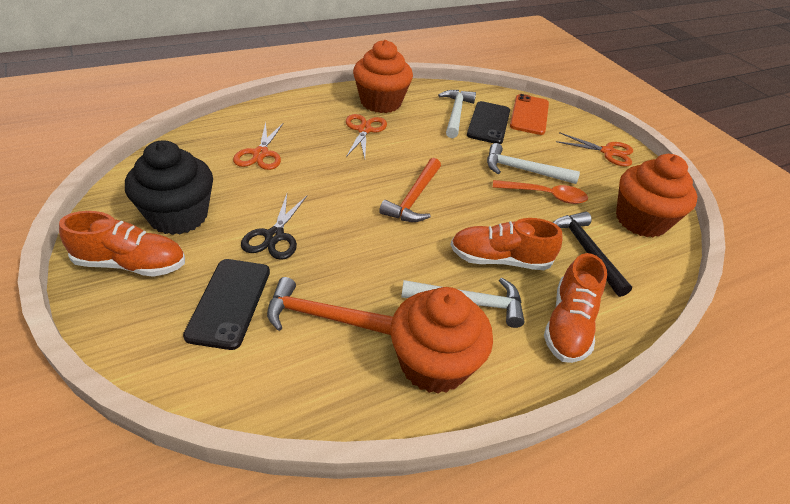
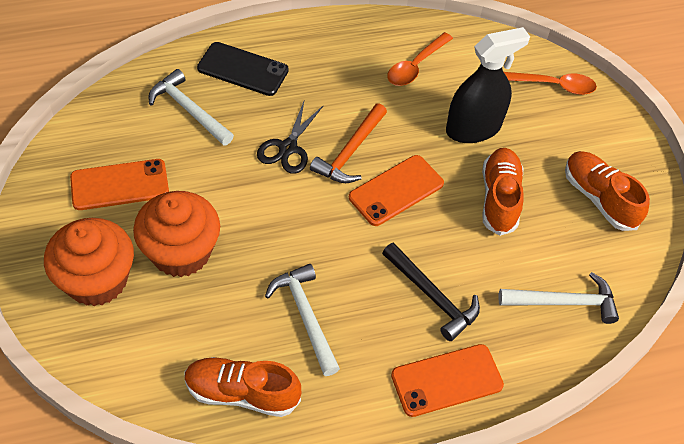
black cupcake: [125,140,213,235] = 1 -> none = 0
black phone: [183,259,270,350] [467,101,510,144] = 2 -> [197,42,289,96] = 1
black spray bottle: none = 0 -> [446,27,530,143] = 1
orange cupcake: [353,40,413,113] [390,287,493,394] [616,154,698,238] = 3 -> [44,218,134,306] [133,191,220,277] = 2
orange hammer: [267,277,393,335] [379,158,441,222] = 2 -> [310,103,387,183] = 1
orange phone: [510,94,549,135] = 1 -> [70,159,169,210] [349,155,444,226] [391,344,504,417] = 3
orange scissors: [233,122,284,170] [346,114,387,159] [556,132,633,167] = 3 -> none = 0
orange spoon: [493,180,588,204] = 1 -> [387,32,453,86] [504,72,597,95] = 2

